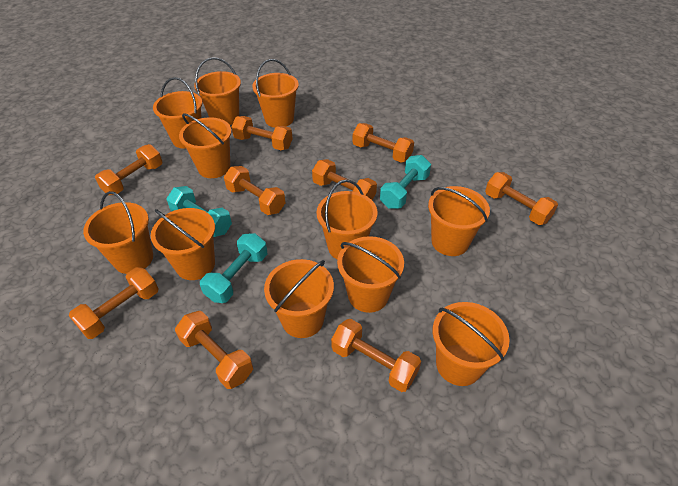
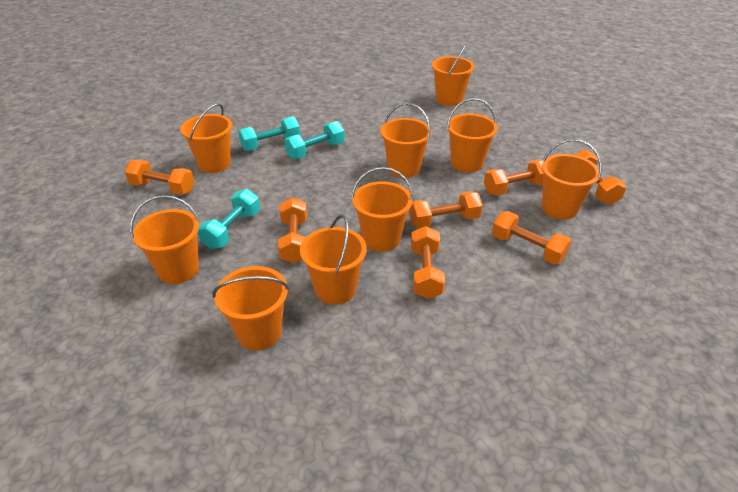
orange bucket: [83,191,153,274] [151,208,215,280] [153,77,202,149] [179,113,232,178] [194,57,241,125] [252,59,299,128] [264,259,334,338] [317,179,378,259] [337,236,404,313] [428,186,490,256] [433,302,510,386] = 11 -> [130,195,199,284] [180,103,232,173] [212,266,289,350] [300,215,367,305] [351,167,414,252] [380,103,432,178] [432,45,474,106] [447,98,498,173] [542,139,602,220] = 9
orange dumbbell: [69,267,159,339] [95,144,163,195] [175,311,253,389] [224,166,285,215] [232,116,293,150] [312,159,377,200] [331,319,421,392] [353,123,414,163] [485,172,558,225] = 9 -> [125,160,194,195] [278,197,307,263] [409,191,483,229] [411,226,445,299] [484,160,544,196] [492,211,572,265] [575,149,626,205] = 7

